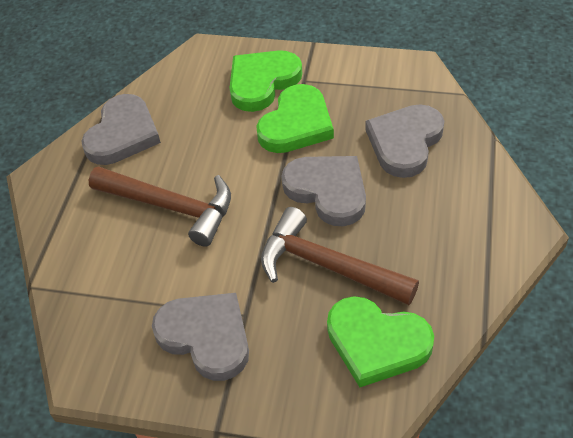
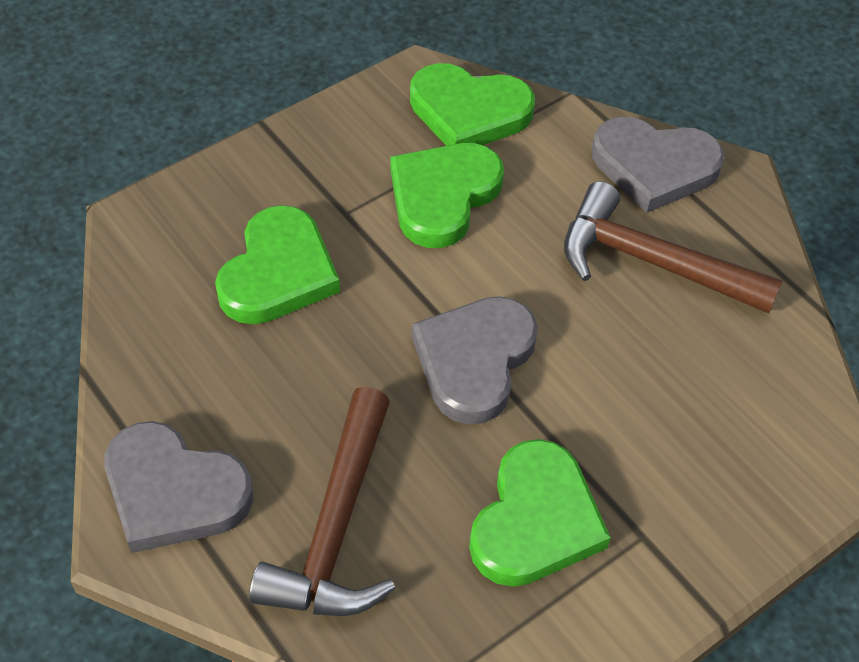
green heart: [230,50,302,112] [256,84,334,153] [327,296,434,387] = 3 -> [215,205,340,324] [390,143,504,248] [410,63,535,146] [469,439,611,587] = 4
grey heart: [81,94,161,165] [152,293,249,381] [281,156,366,226] [365,104,444,178] = 4 -> [104,421,253,553] [412,296,538,425] [592,117,724,213] = 3

